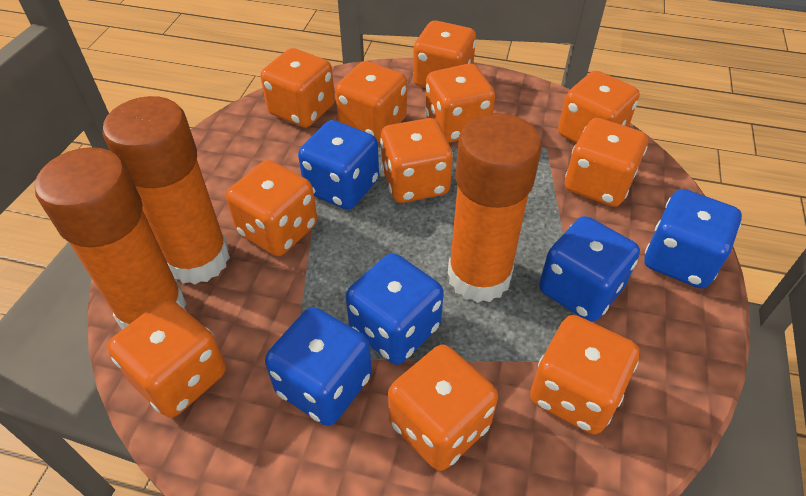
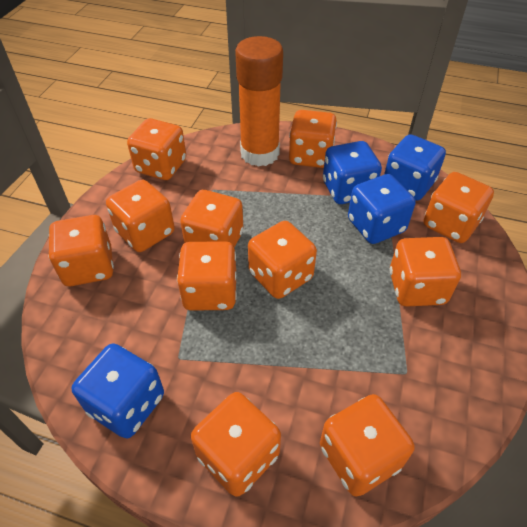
blue dice: [265,307,372,426] [298,120,379,210] [346,253,444,365] [539,216,640,322] [644,189,742,289] = 5 -> [71,343,164,438] [323,141,382,204] [348,174,416,244] [384,134,446,201] = 4
orange glue stick: [35,147,187,330] [102,96,230,285] [448,113,542,303] = 3 -> [235,36,283,167] = 1

